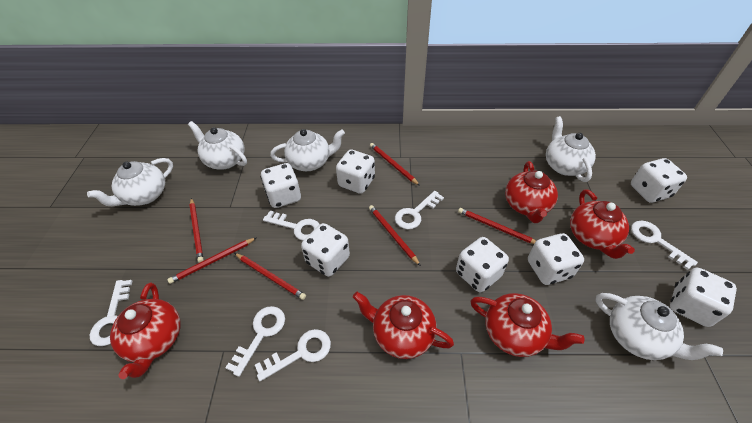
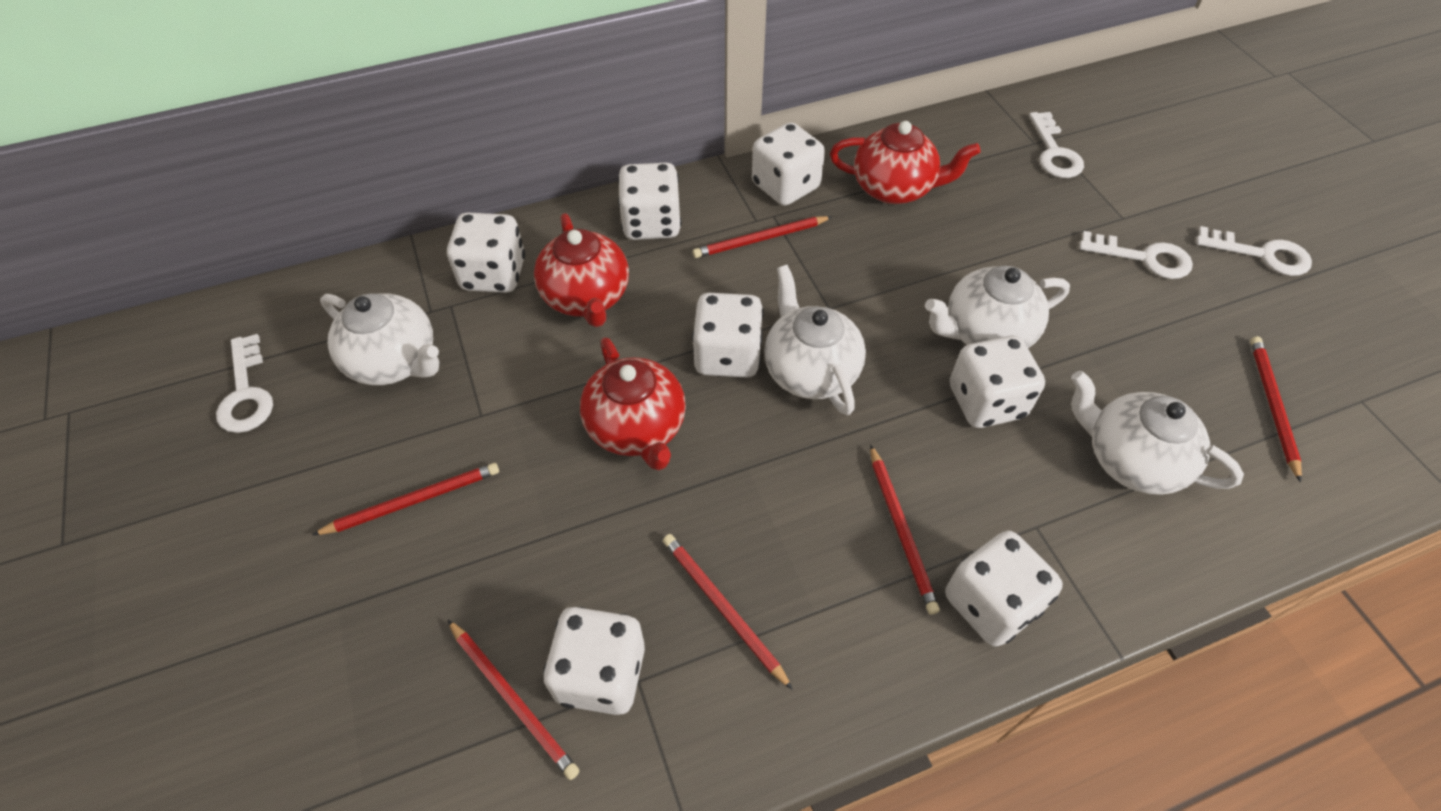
red teapot: [110,283,180,379] [353,292,454,359] [470,293,584,357] [505,161,558,223] [570,189,635,259] = 5 -> [534,213,629,327] [580,337,686,470] [830,121,981,204] = 3
white key: [89,280,132,346] [225,306,285,377] [255,329,331,381] [263,210,320,241] [395,191,444,229] [631,221,698,270] = 6 -> [216,334,273,433] [1029,112,1084,178] [1079,231,1193,279] [1196,226,1312,276] = 4
white teapot: [87,158,173,206] [188,121,247,169] [270,129,345,171] [546,116,596,182] [595,293,723,360] = 5 -> [320,293,439,385] [764,265,866,415] [925,266,1070,348] [1071,371,1244,495] = 4

